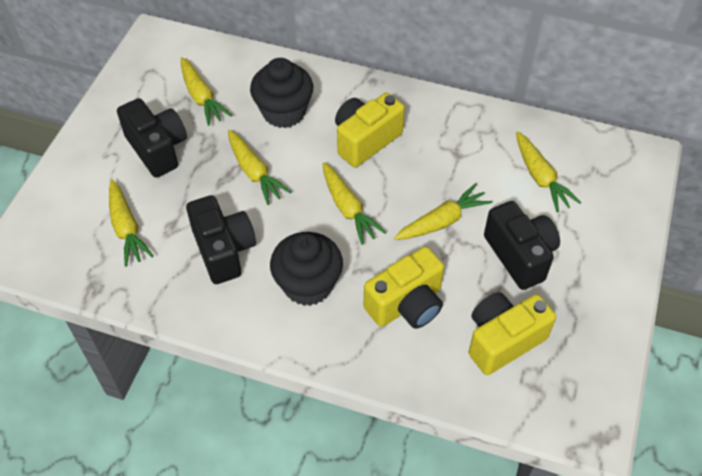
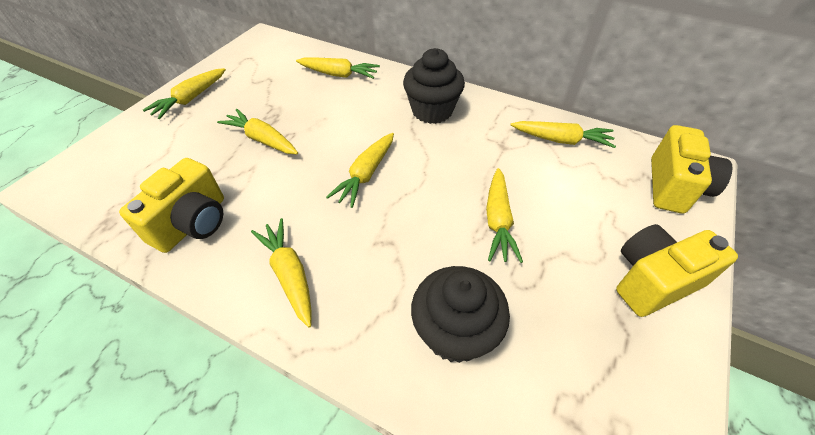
black camera: [117,98,187,178] [186,195,256,284] [484,201,560,290] = 3 -> none = 0
yellow carrot: [109,179,154,267] [181,57,232,126] [228,130,291,205] [322,162,387,245] [394,183,492,240] [516,131,581,212] = 6 -> [143,68,226,119] [217,109,298,154] [251,218,312,328] [296,58,380,79] [326,133,394,208] [486,168,523,263] [511,121,616,148] = 7

